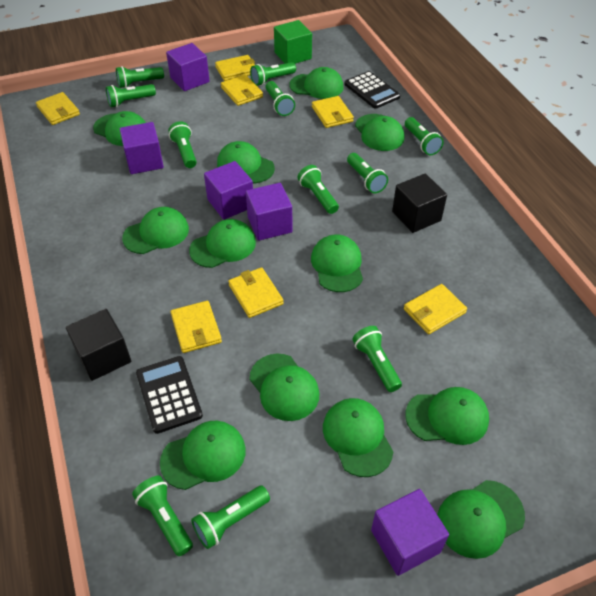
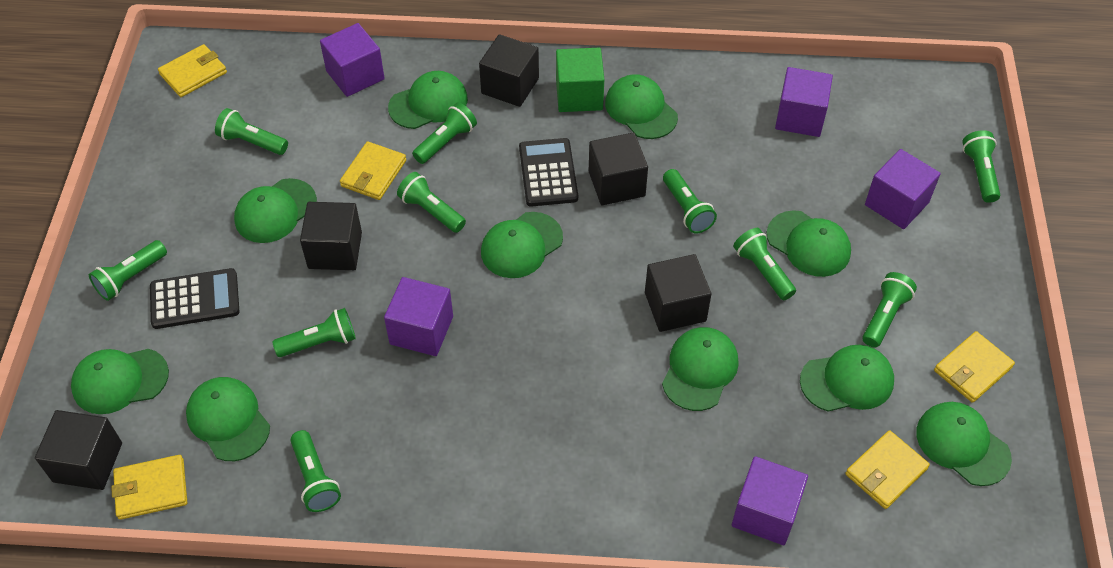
black cube: [66,309,131,381] [392,174,447,233] = 2 -> [35,410,122,490] [300,202,362,270] [479,34,539,107] [589,132,648,205] [645,254,711,332] = 5
green cap: [93,111,146,146] [122,207,189,254] [160,421,246,490] [189,219,256,268] [217,141,275,183] [250,354,320,421] [289,67,343,99] [311,234,363,292] [323,398,393,477] [355,114,404,151] [405,387,489,445] [437,480,525,559] = 12 -> [71,349,169,414] [186,377,270,461] [234,178,317,243] [388,71,468,129] [481,212,563,278] [605,74,678,139] [662,327,739,411] [767,210,851,277] [800,345,894,412] [916,402,1012,486] = 10
green flashlight: [106,84,156,107] [116,66,164,88] [132,476,193,556] [168,121,197,168] [191,486,270,549] [250,62,296,86] [265,81,295,116] [298,165,339,214] [347,153,388,193] [352,326,402,392] [405,117,444,155] = 11 -> [89,240,167,301] [215,108,288,155] [272,308,356,357] [290,430,341,512] [397,172,466,233] [412,102,477,164] [663,169,717,234] [734,228,796,300] [863,272,917,348] [962,130,1000,203] = 10
yellow wallet: [36,92,80,125] [170,301,222,353] [215,55,255,81] [221,75,263,106] [228,267,283,318] [312,96,354,128] [404,284,467,334] = 7 -> [111,455,187,520] [158,44,227,97] [340,141,406,200] [845,430,930,509] [934,331,1015,403] = 5

